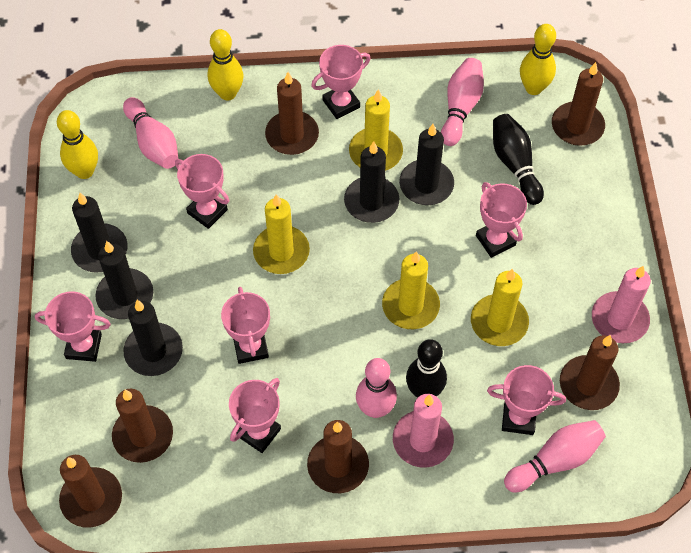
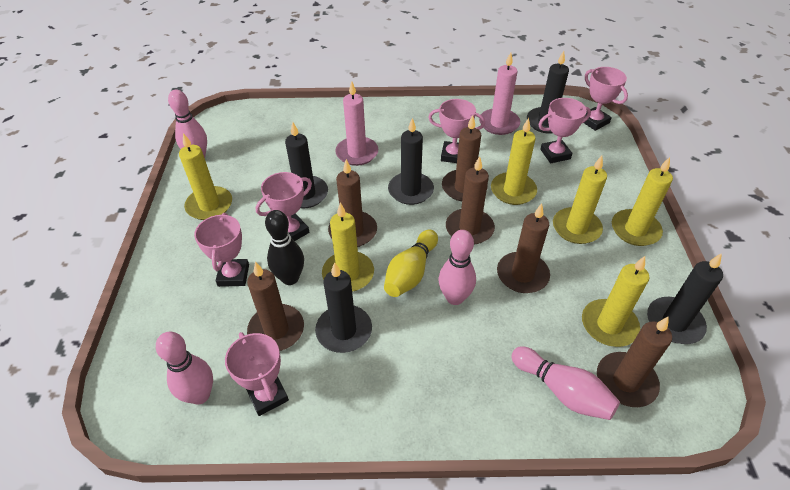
black bowling pin: [406,339,447,398] [493,114,544,205] = 2 -> [265,210,304,285] = 1
pink trophy: [35,292,111,362] [175,154,229,229] [221,287,270,364] [229,378,281,453] [311,45,371,119] [476,182,527,258] [487,365,566,435] = 7 -> [194,213,249,287] [225,332,289,416] [256,172,312,241] [428,99,485,163] [538,98,591,163] [584,67,628,131] = 6
yellow bowling pin: [57,110,98,179] [208,29,243,101] [520,24,556,95] = 3 -> [384,230,438,297] = 1
yellow candle: [253,194,310,274] [349,89,403,171] [382,251,440,329] [471,269,529,346] = 4 -> [179,133,232,220] [322,203,374,292] [491,118,537,205] [553,156,607,244] [582,256,649,347] [612,157,673,246] = 6

